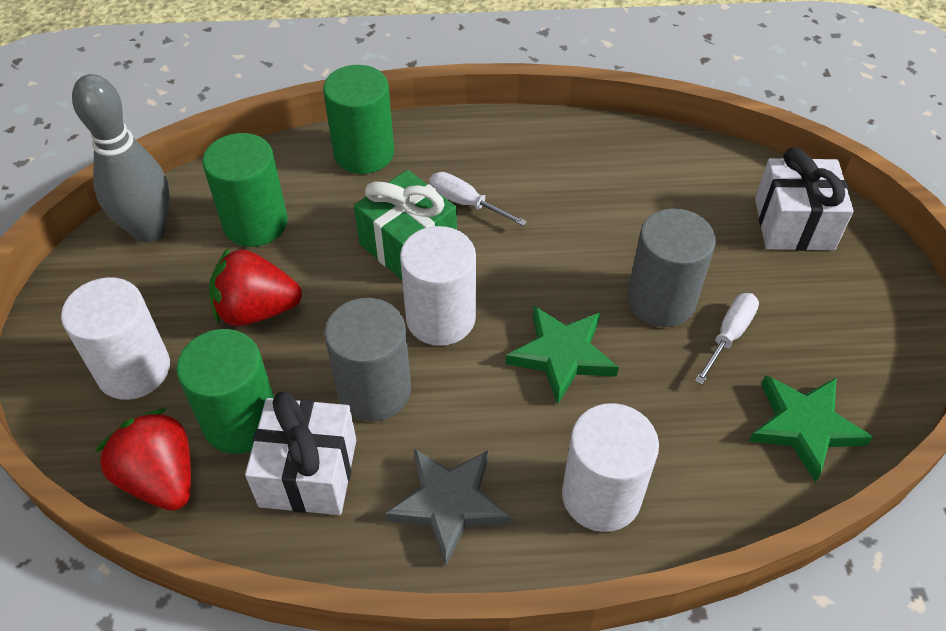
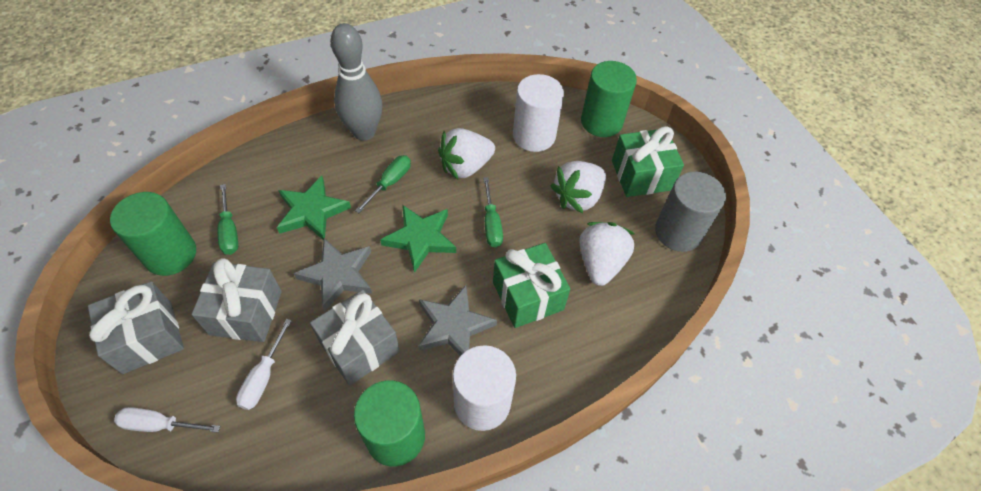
green gift: [354,170,457,280] = 1 -> [493,243,570,328] [612,126,684,197] = 2
green screwdriver: none = 0 -> [217,184,238,255] [355,155,411,213] [483,177,503,247] = 3
grey cylinder: [325,298,411,421] [627,208,716,327] = 2 -> [655,172,726,252] = 1
grey gift: none = 0 -> [88,281,184,374] [191,258,282,342] [310,290,400,386] = 3
grey star: [385,449,511,566] = 1 -> [294,238,372,311] [418,285,497,356] = 2
red strawberry: [95,408,191,511] [209,248,302,326] = 2 -> none = 0
white cylinder: [61,277,170,400] [400,226,476,346] [562,403,659,532] = 3 -> [453,345,516,431] [513,74,564,152] = 2
white gift: [245,391,356,515] [755,147,854,251] = 2 -> none = 0
white strawberry: none = 0 -> [438,128,495,179] [550,161,606,213] [579,222,635,286] = 3

